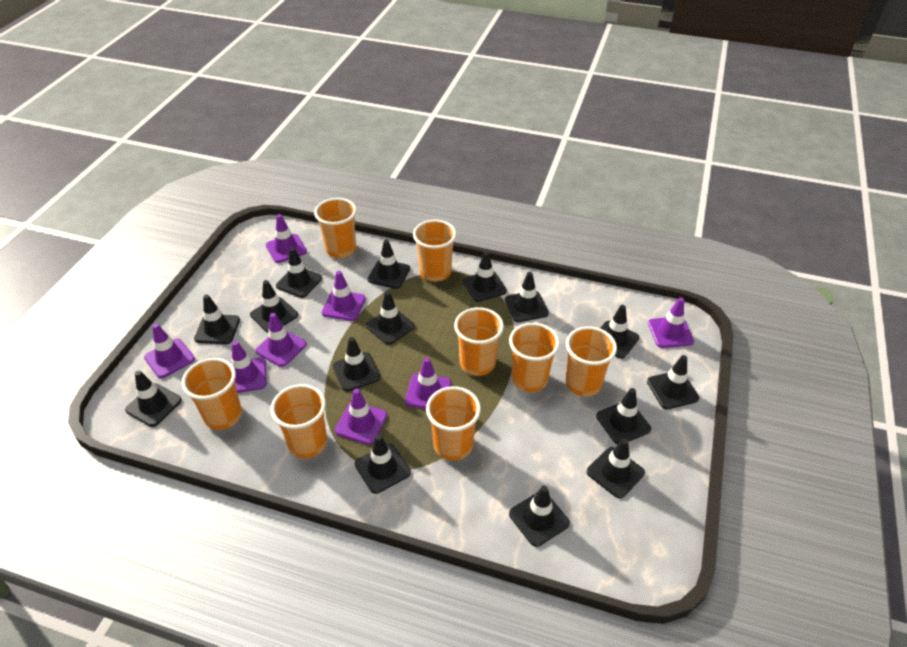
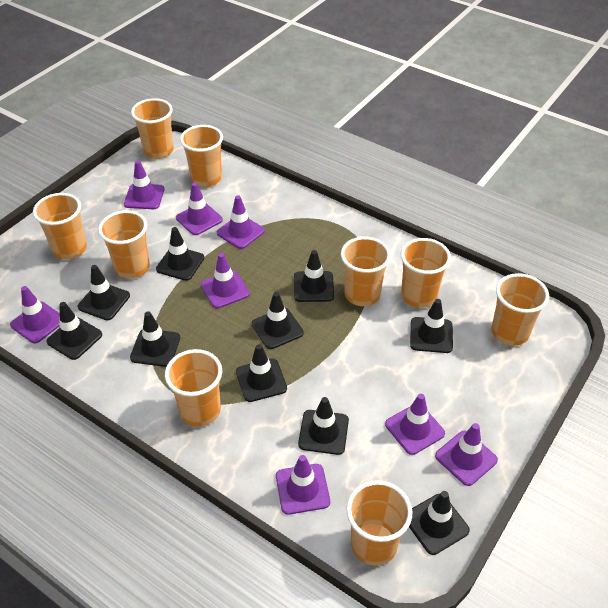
black traffic cone: [125,371,182,427] [194,294,240,344] [250,280,298,332] [276,247,322,298] [333,337,381,391] [355,434,411,494] [366,291,415,345] [368,240,410,289] [463,252,507,302] [505,272,549,322] [509,486,570,547] [586,438,645,498] [596,388,651,444] [600,305,640,359] [647,355,699,409] = 15 -> [47,302,102,360] [78,265,130,320] [130,311,180,367] [156,227,204,281] [236,344,287,402] [252,292,304,349] [294,250,334,302] [298,397,349,455] [409,491,470,555] [410,299,453,353] = 10
orange cup: [182,358,242,430] [271,384,327,458] [314,198,357,258] [413,220,456,282] [426,386,481,461] [454,307,504,376] [509,323,560,392] [565,326,617,396] = 8 -> [33,193,87,260] [98,210,150,278] [131,98,174,159] [165,349,222,427] [180,125,223,187] [341,237,391,306] [346,480,413,566] [401,238,451,308] [491,273,549,346] = 9

